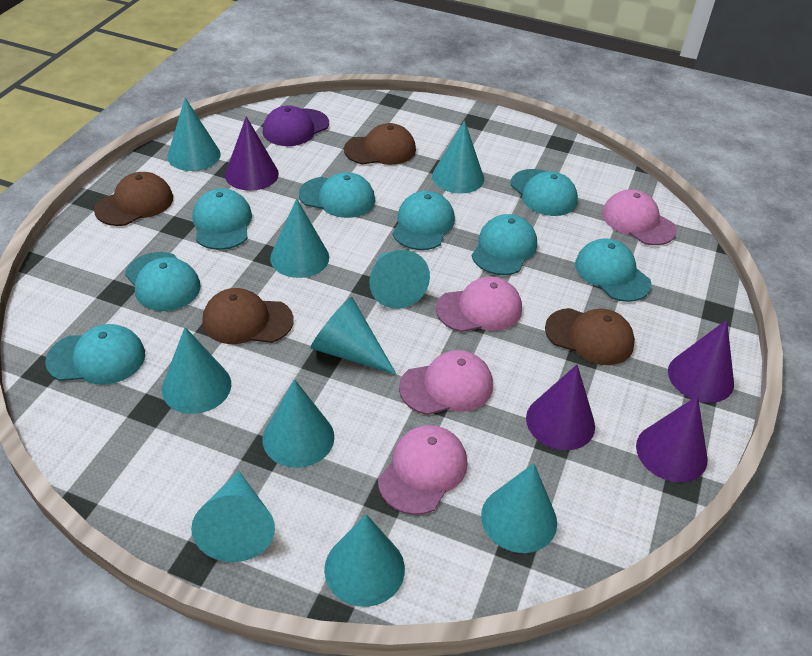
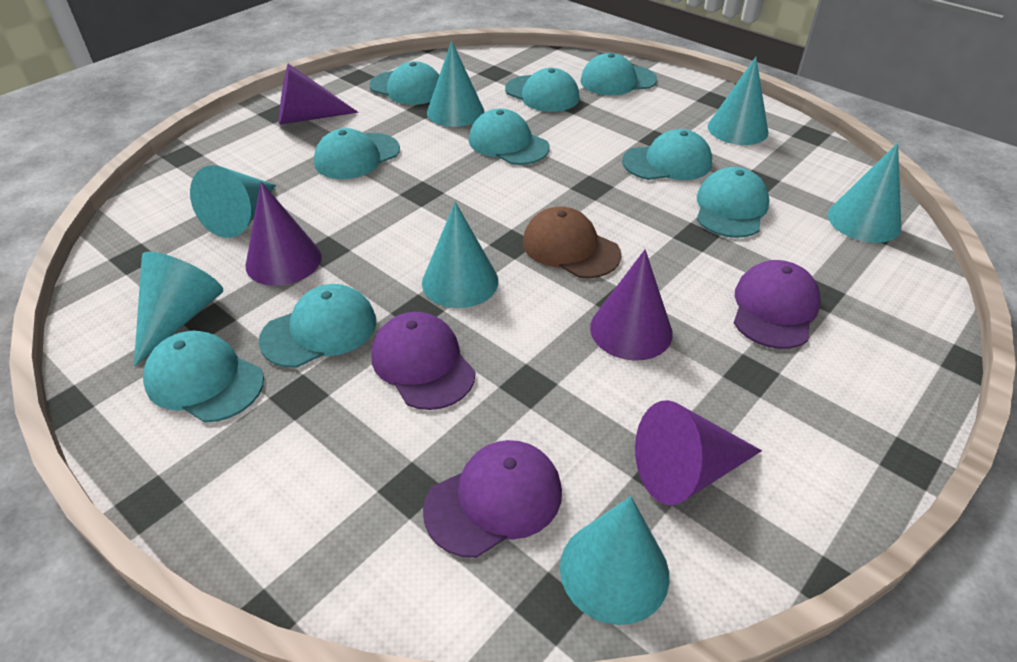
brown cap: [94,172,173,226] [202,288,294,344] [344,123,416,165] [545,308,635,365] = 4 -> [523,207,621,278] = 1
pink cap: [378,425,467,515] [399,350,493,415] [436,277,522,332] [602,190,677,245] = 4 -> none = 0
purple cap: [263,106,329,146] = 1 -> [371,312,475,410] [423,440,562,558] [734,260,821,349] = 3
turquoise cap: [45,324,145,385] [125,252,201,311] [193,189,252,250] [299,172,375,218] [392,191,455,250] [472,214,537,275] [511,169,578,216] [575,238,652,302] = 8 -> [143,331,264,423] [259,284,376,368] [314,128,400,179] [369,61,439,105] [469,108,549,165] [505,68,580,112] [580,53,657,95] [622,129,712,180] [697,167,769,238] = 9
turquoise cone: [162,327,231,414] [167,98,221,171] [191,471,275,562] [263,379,334,468] [270,199,329,278] [310,297,397,375] [324,514,405,607] [369,250,430,309] [432,120,484,194] [481,463,557,553] = 10 -> [134,252,223,367] [190,165,276,238] [422,202,498,308] [427,41,484,127] [560,496,669,625] [708,57,768,145] [828,143,901,243] = 7

